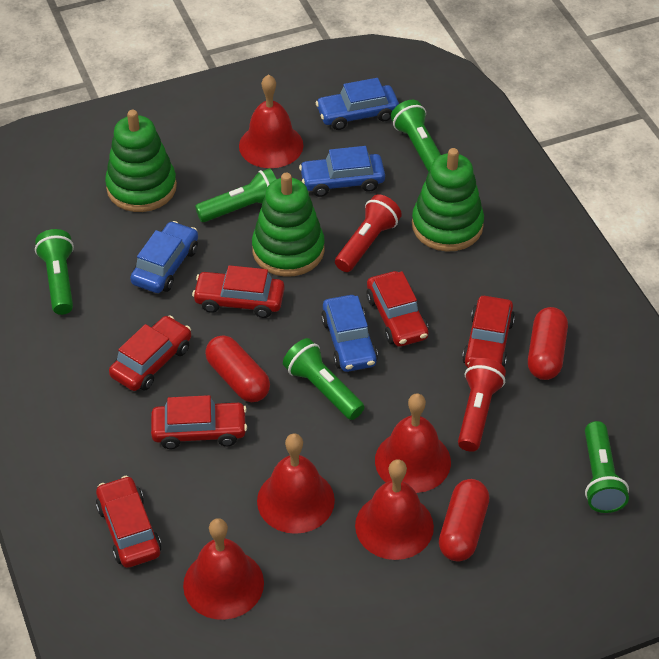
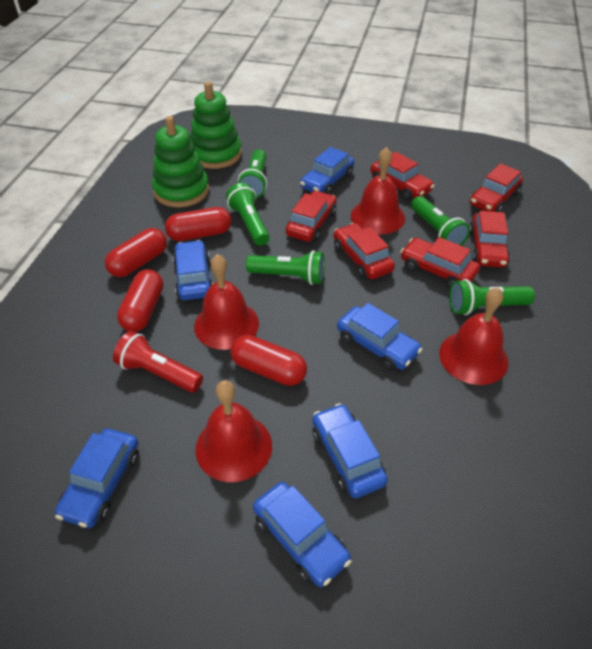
blue car: [130,221,198,293] [299,146,385,197] [315,78,399,130] [321,295,378,372] = 4 -> [55,428,139,528] [173,240,213,300] [253,482,351,587] [300,147,354,194] [312,403,388,498] [337,303,423,371] = 6
green stacking toy: [105,110,177,212] [252,173,325,277] [412,148,484,252] = 3 -> [152,116,209,207] [190,82,242,169] = 2
red bell: [183,518,264,620] [239,74,303,168] [257,434,335,534] [355,459,434,560] [375,393,451,493] = 5 -> [194,254,259,350] [196,380,272,482] [351,147,405,234] [439,287,508,385] = 4
red capsule: [205,335,270,402] [439,479,489,562] [528,307,568,380] = 3 -> [105,228,167,277] [117,270,163,332] [165,207,231,241] [231,335,307,386] = 4
red flashlight: [335,194,402,272] [458,358,506,452] = 2 -> [113,331,203,393] = 1

